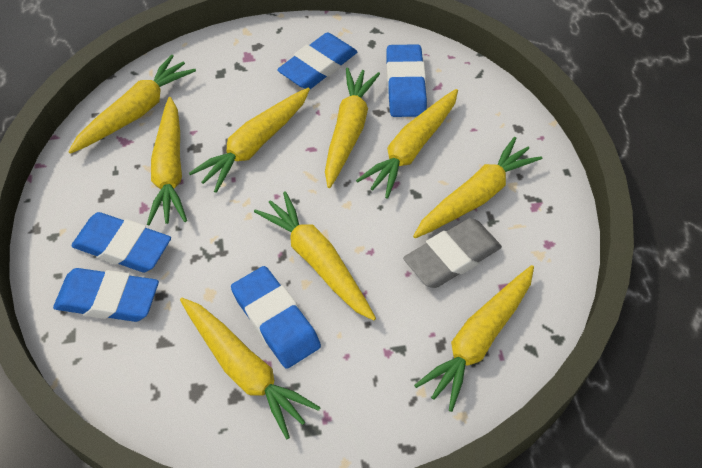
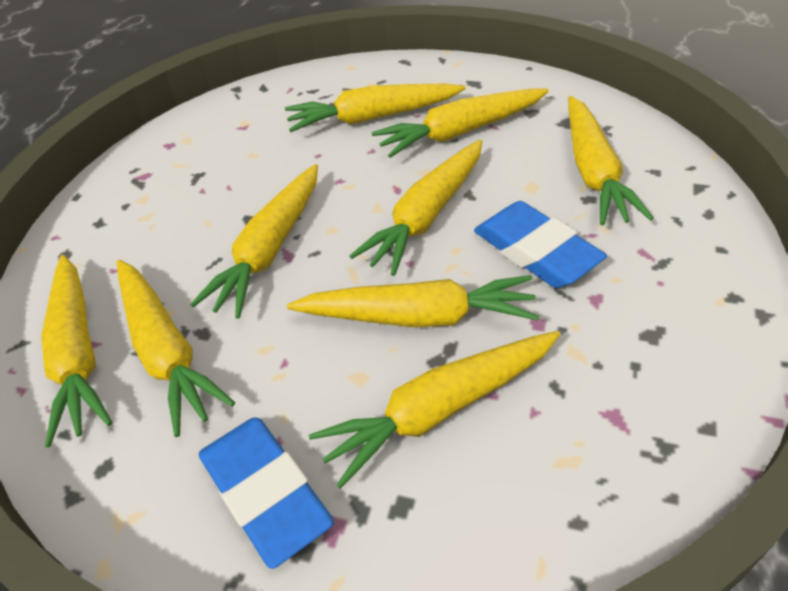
blue eraser: [53,268,159,322] [71,212,171,272] [231,266,321,369] [277,33,357,89] [386,44,427,117] = 5 -> [199,418,334,569] [474,201,607,288] = 2
grey eraser: [403,218,502,288] = 1 -> none = 0

